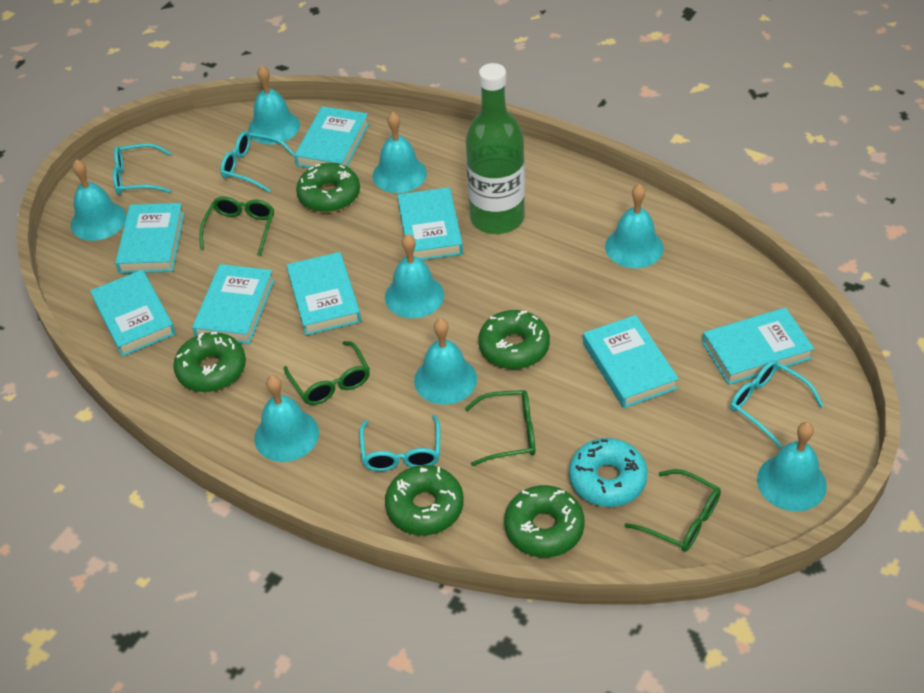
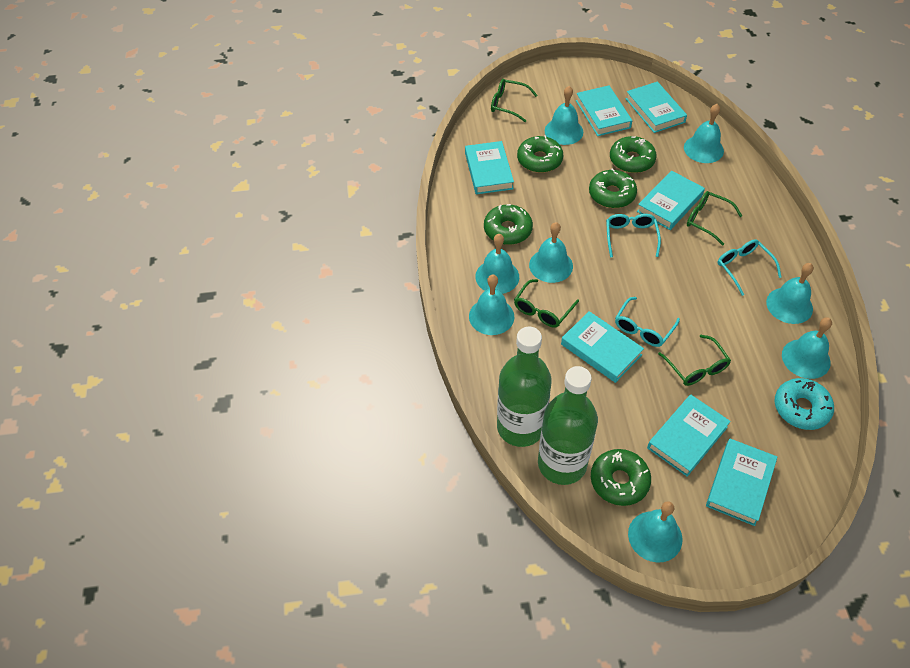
green bottle: [466,63,525,234] = 1 -> [497,326,552,447] [538,366,598,485] = 2
turquoise book: [90,270,176,357] [115,203,184,273] [192,264,274,344] [287,252,361,335] [294,106,369,168] [398,187,463,260] [583,315,679,408] [702,308,814,385] = 8 -> [465,141,514,194] [561,311,644,383] [576,85,632,136] [626,82,687,133] [637,170,705,230] [647,394,731,477] [706,439,777,526] = 7
turquoise glasses: [113,143,171,195] [220,131,295,192] [360,415,440,472] [730,360,824,448] = 4 -> [606,214,661,257] [615,297,680,347] [718,239,781,296] = 3

